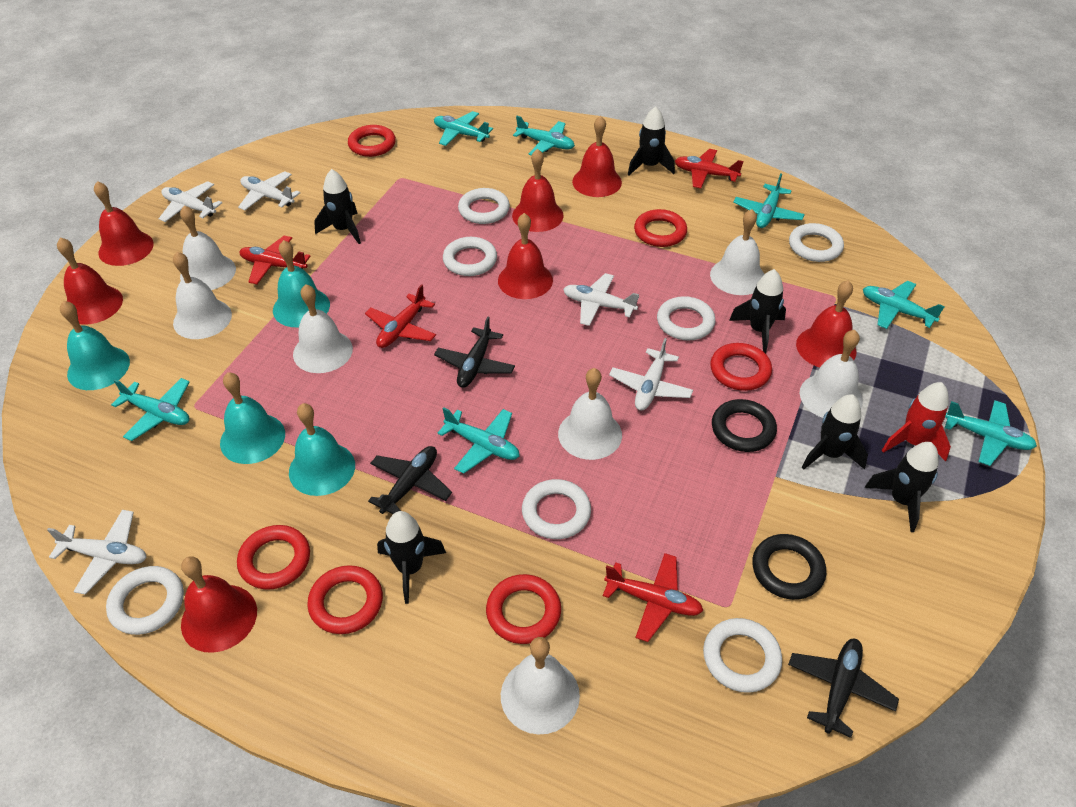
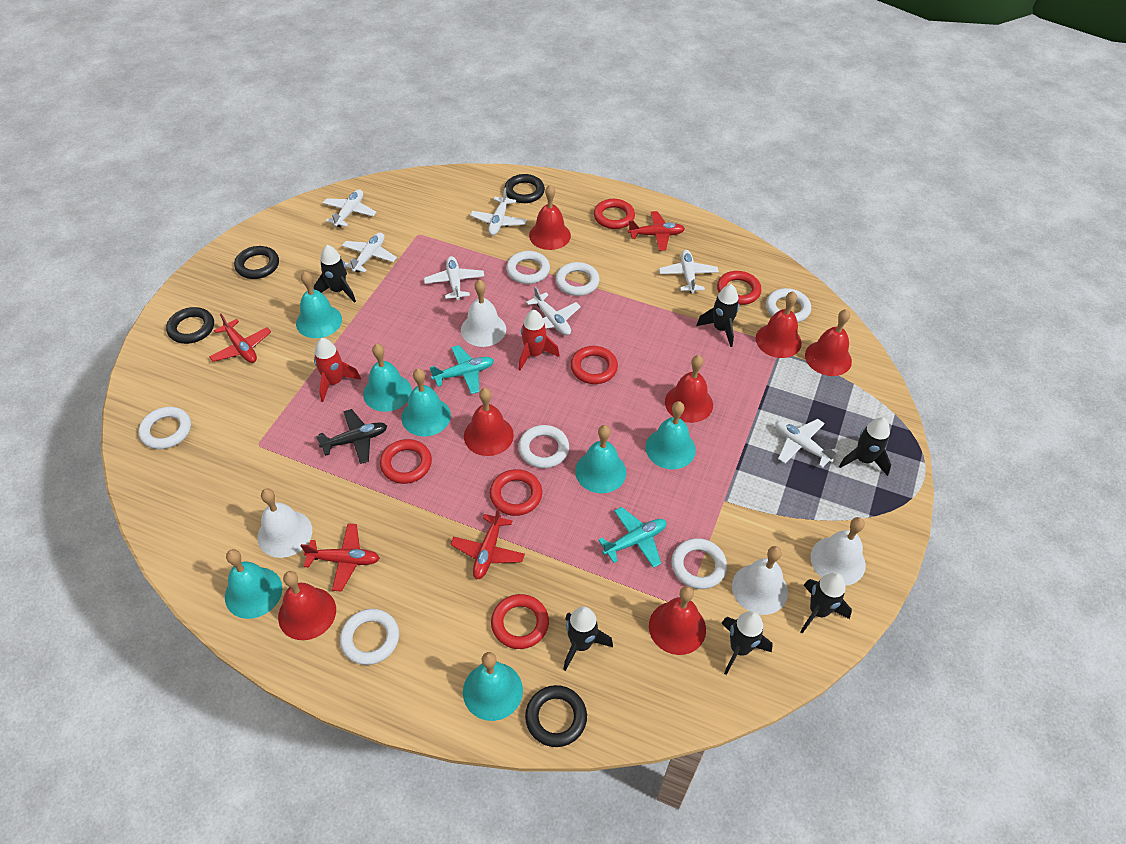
black plane: [368,446,452,514] [434,316,515,388] [788,639,899,738] = 3 -> [316,409,387,464] = 1
black ring: [712,399,777,452] [752,534,826,600] = 2 -> [166,307,214,344] [234,246,279,279] [504,174,545,203] [525,685,587,747] = 4
red rocket: [882,382,951,462] = 1 -> [314,338,361,402] [518,310,560,371] = 2
turquoise bell: [60,301,130,390] [220,372,285,464] [273,240,330,328] [289,403,355,496] = 4 -> [225,549,282,619] [296,271,342,338] [363,344,412,412] [401,368,451,437] [463,652,523,721] [575,425,626,493] [645,401,696,469] = 7
turquoise plane: [111,378,190,441] [434,111,493,146] [437,407,520,474] [513,116,575,156] [733,173,805,228] [863,281,945,329] [945,400,1037,466] = 7 -> [430,345,494,394] [598,507,667,568] = 2
white bell: [173,252,232,339] [180,206,236,290] [293,284,353,373] [501,637,580,735] [558,368,622,460] [710,209,764,295] [800,330,863,418] = 7 -> [257,488,312,558] [461,280,506,347] [732,546,788,615] [810,517,866,586] = 4
white plane: [47,510,147,595] [159,181,222,222] [238,171,300,210] [563,273,639,326] [609,338,693,411] = 5 -> [323,189,376,227] [342,233,397,273] [424,256,484,300] [470,188,527,235] [526,286,581,335] [659,250,719,293] [775,419,838,468] = 7

